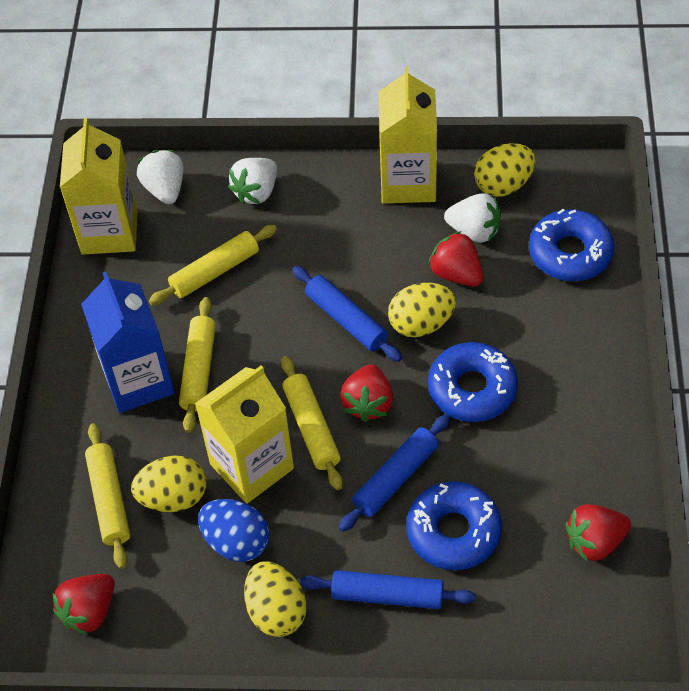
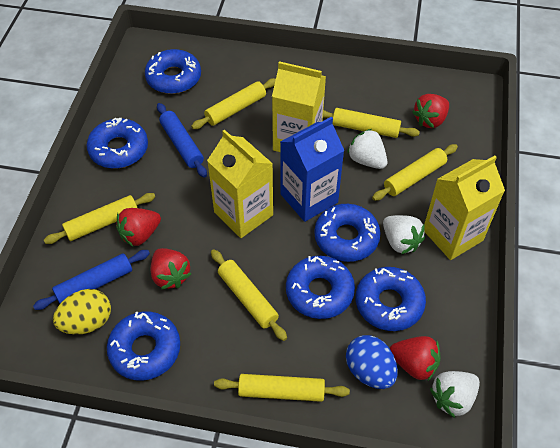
blue donut: [406,481,502,570] [428,342,518,422] [529,209,614,281] = 3 -> [87,117,148,168] [107,311,180,381] [145,49,201,94] [286,256,355,319] [314,204,381,262] [356,267,426,331] = 6
blue rolling pin: [293,266,402,362] [300,570,475,609] [339,414,451,532] = 3 -> [33,250,150,310] [157,103,207,178] = 2
yellow egg: [131,455,206,512] [244,561,307,637] [388,283,456,337] [474,143,535,197] = 4 -> [53,289,111,334] = 1
yellow rolling pin: [85,423,130,569] [149,225,277,305] [179,297,216,433] [281,356,343,490] = 4 -> [44,193,155,244] [191,78,276,129] [211,249,287,341] [214,374,350,402] [323,108,420,138] [372,144,458,201] = 6

